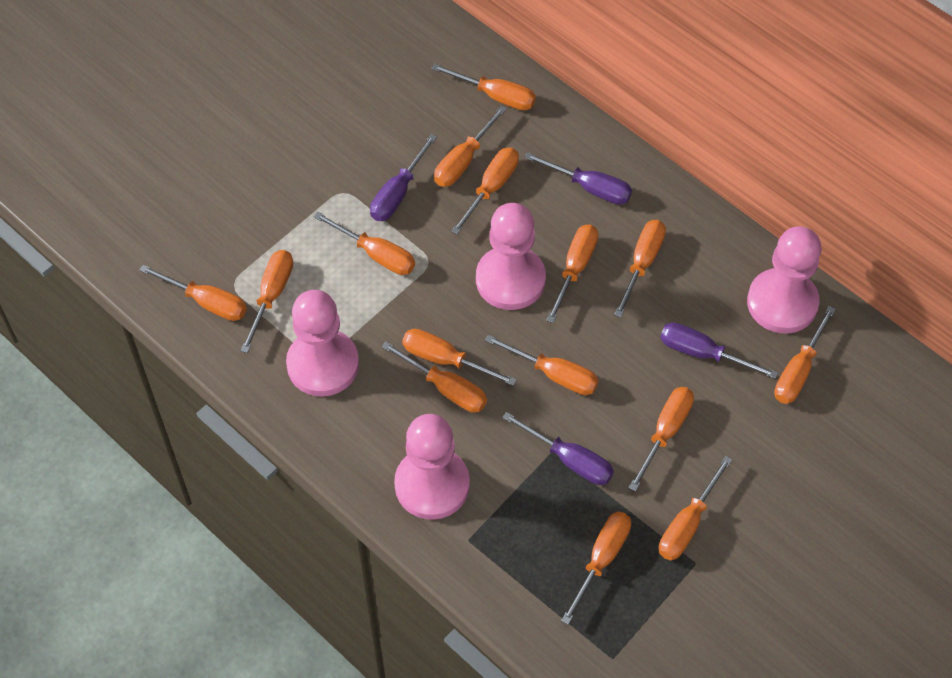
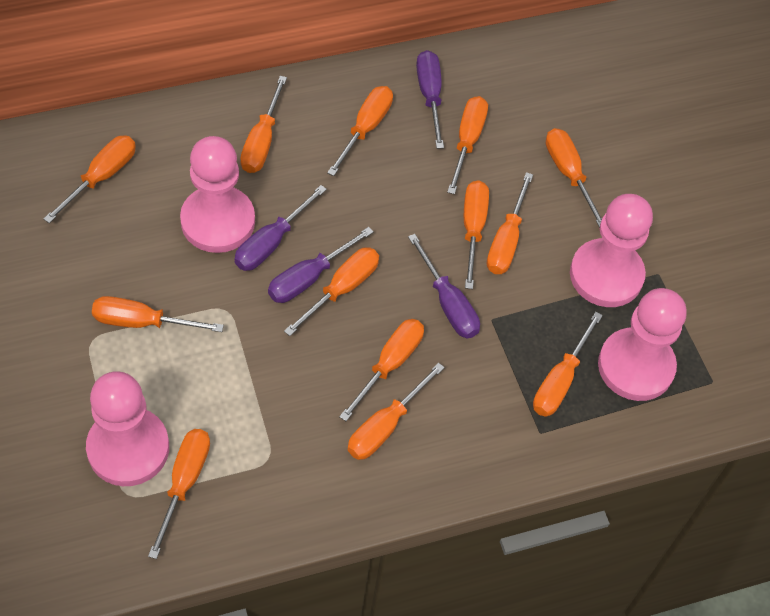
orange screwdriver: [139,265,247,321] [240,250,293,353] [314,212,415,275] [381,342,487,413] [402,329,517,386] [431,64,536,110] [434,105,507,187] [451,147,519,235] [485,335,599,395] [546,224,598,323] [561,512,631,625] [614,220,666,317] [629,387,694,491] [659,456,733,560] [774,306,836,404] = 15 -> [44,135,136,223] [92,296,224,332] [148,429,210,559] [240,76,287,173] [284,247,379,336] [327,86,393,176] [339,319,424,421] [348,362,445,460] [447,96,488,194] [464,180,489,289] [487,172,533,274] [533,312,603,417] [546,128,602,228] = 13

